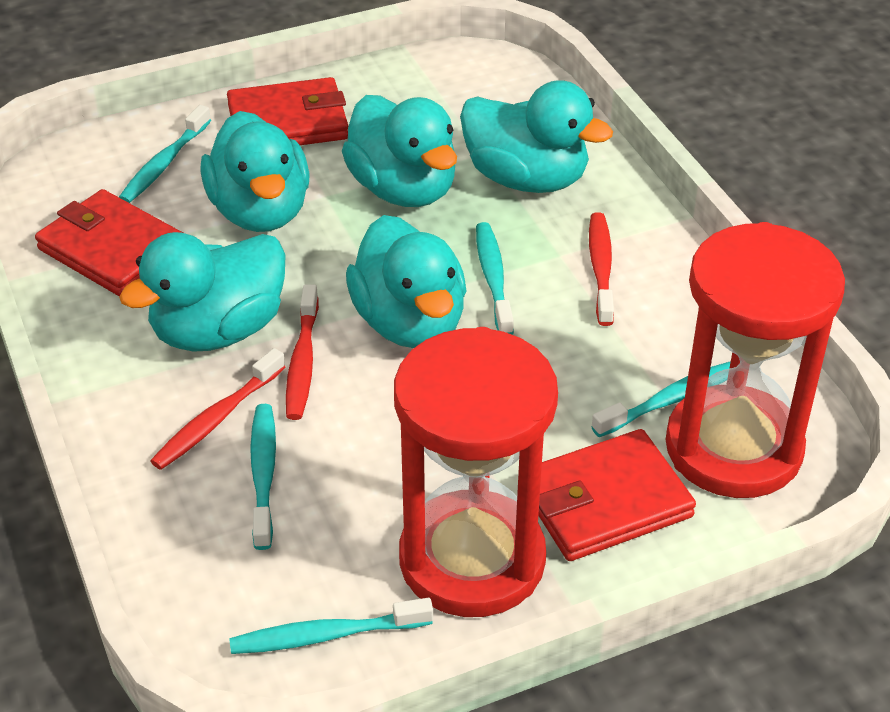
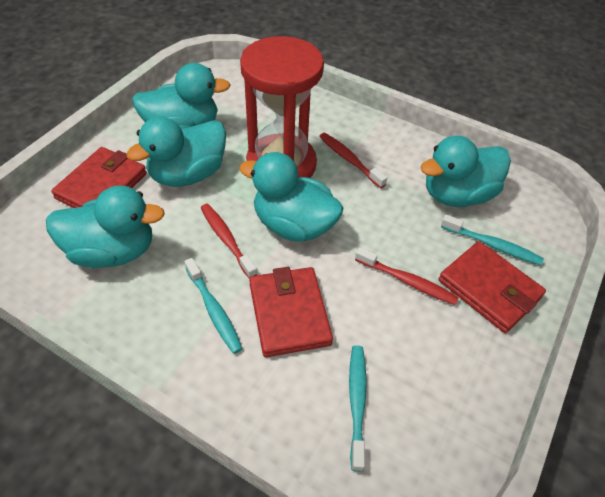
red hourglass: [394,327,558,617] [665,222,845,498] = 2 -> [240,36,324,178] = 1
turquoise toothbrush: [119,105,211,203] [229,598,433,654] [250,404,276,550] [476,222,514,335] [591,361,731,437] = 5 -> [184,258,243,354] [349,345,367,471] [441,214,544,265] = 3

